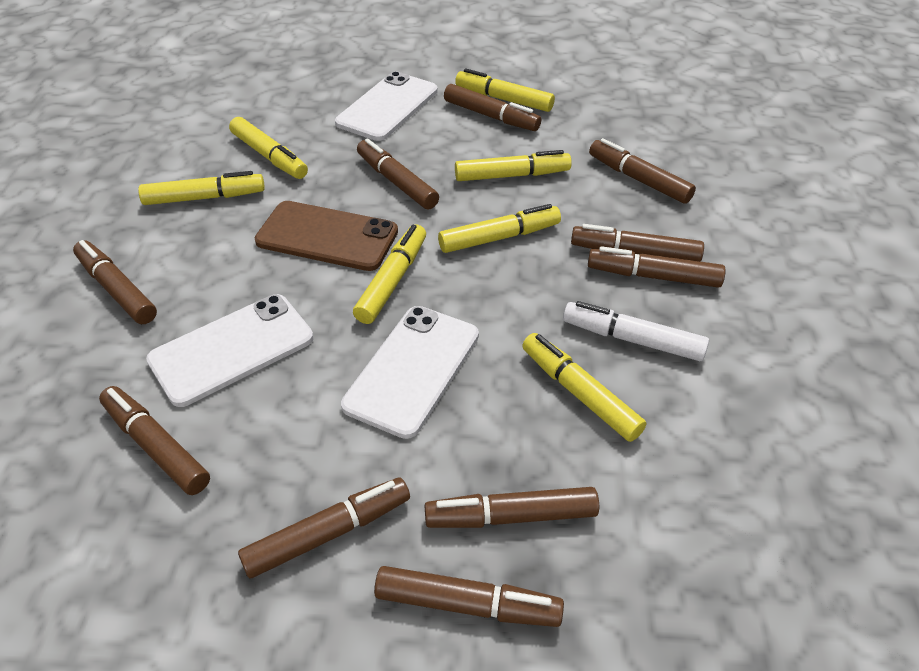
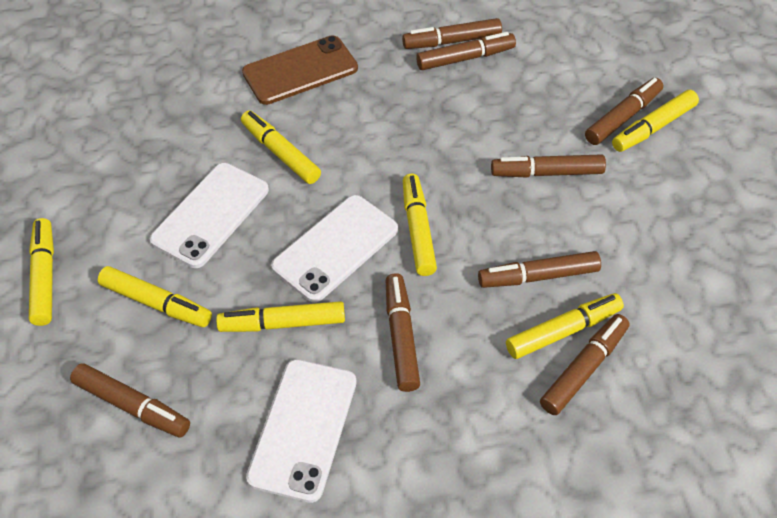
brown marker: [73,240,157,324] [99,386,210,495] [238,477,410,579] [357,138,439,210] [374,566,564,627] [424,487,599,528] [444,84,541,131] [571,224,704,262] [588,246,726,288] [589,138,696,204] = 10 -> [70,363,190,438] [386,273,420,392] [402,18,502,49] [416,32,516,70] [478,251,601,288] [491,154,606,178] [540,314,630,415] [585,78,663,145] = 8
white marker: [563,301,709,361] = 1 -> none = 0

